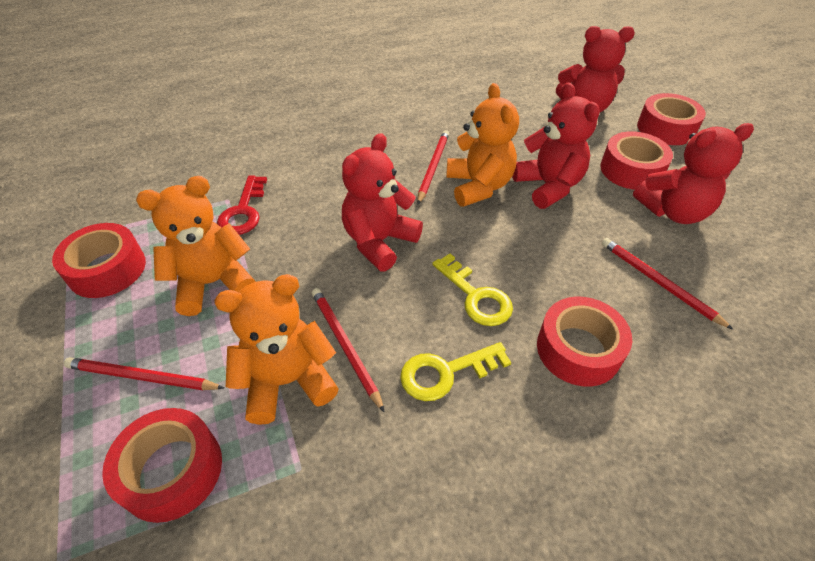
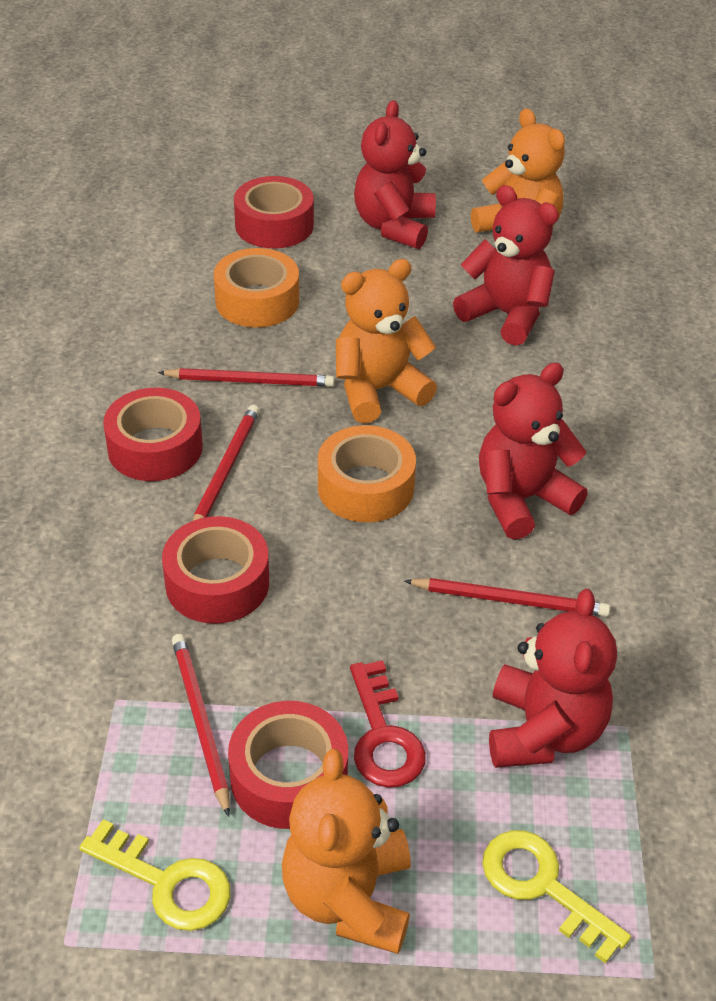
orange tape: none = 0 -> [214,248,299,327] [318,425,416,522] = 2
red tape: [52,223,146,298] [102,408,222,523] [537,297,632,387] [600,131,673,190] [637,93,706,145] = 5 -> [103,388,203,481] [162,516,269,624] [228,701,348,829] [234,176,314,248] = 4

